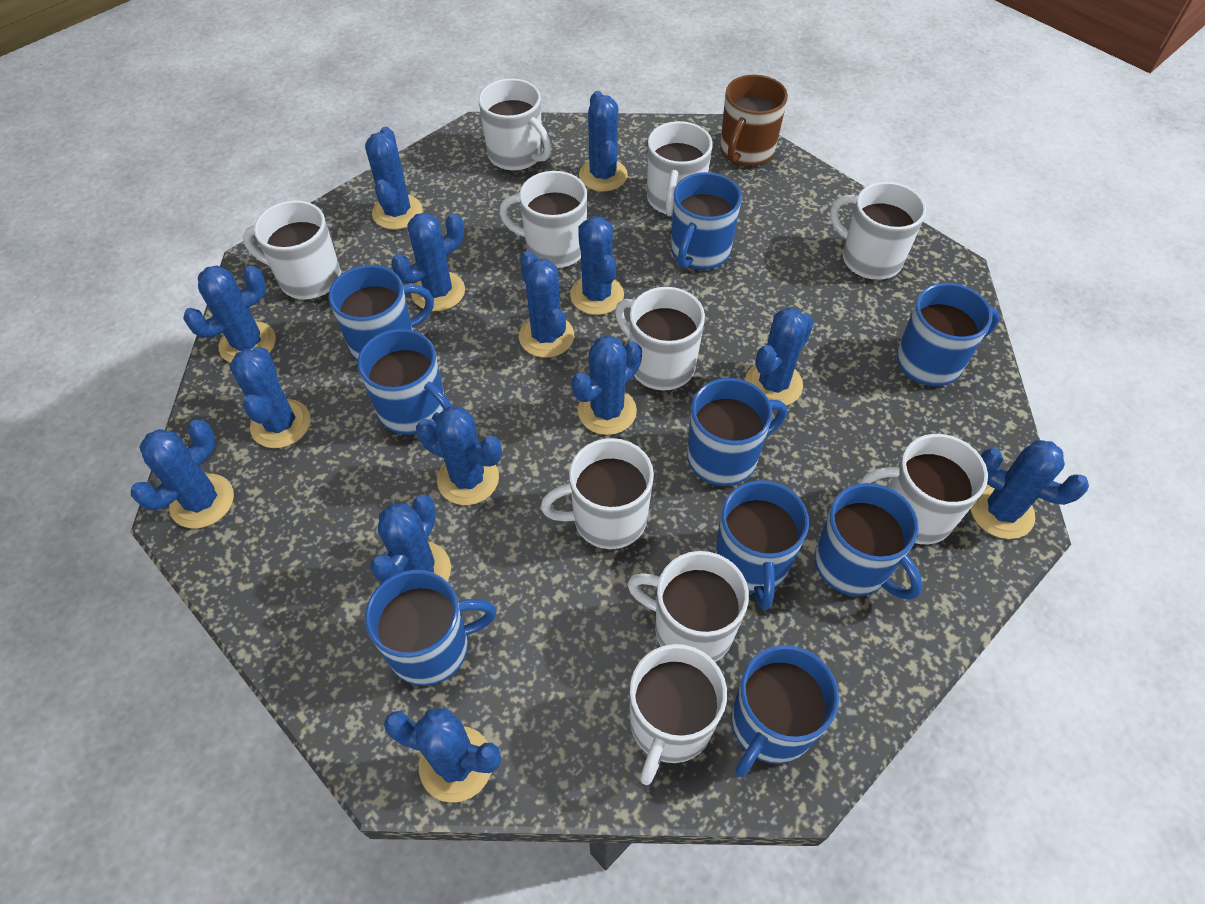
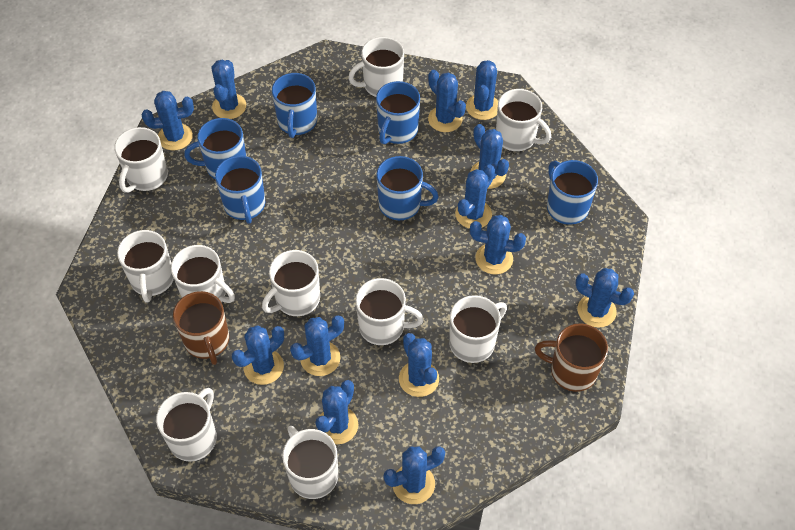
blue cactus: [131,420,234,528] [183,265,276,363] [230,346,311,448] [365,127,423,230] [370,495,451,582] [384,708,501,803] [391,212,465,311] [416,406,502,505] [519,251,574,358] [570,216,624,315] [571,335,642,435] [579,91,628,191] [745,307,814,406] [971,440,1089,539] = 14 -> [142,91,194,151] [211,59,246,119] [232,325,284,385] [290,315,344,376] [315,380,358,444] [384,446,445,504] [399,333,439,397] [428,70,466,132] [455,164,495,229] [466,60,498,120] [470,124,509,189] [470,215,526,274] [575,268,634,328] = 13
blue mug: [329,265,434,361] [358,329,452,435] [365,570,496,686] [671,172,742,270] [687,378,787,486] [715,480,809,610] [731,645,839,778] [814,483,923,600] [896,283,1000,386] = 9 -> [184,118,246,179] [215,156,265,224] [272,73,317,138] [376,81,420,145] [376,156,439,220] [547,160,598,225] = 6
brown mug: [720,74,788,167] = 1 -> [173,291,229,365] [535,324,608,392] = 2

